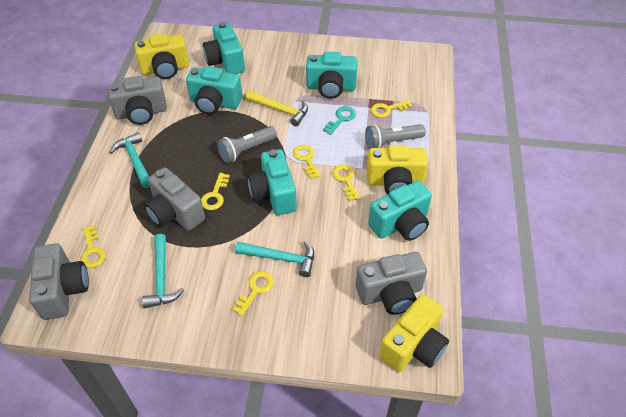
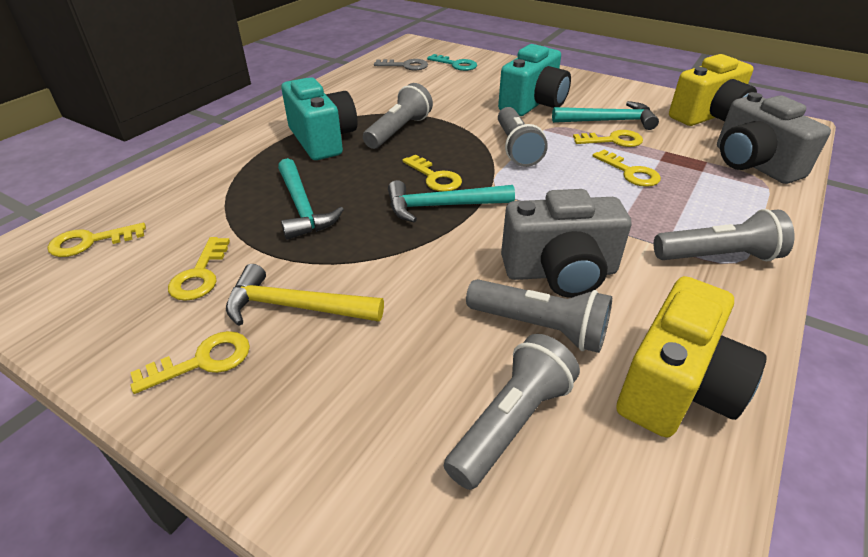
grey camera: [29,243,89,320] [108,76,167,125] [144,167,205,231] [356,252,427,315] = 4 -> [501,189,631,298] [717,92,831,184] = 2
grey flashlight: [217,126,277,163] [365,124,426,149] = 2 -> [363,83,433,149] [444,334,580,490] [466,279,612,353] [498,107,548,167] [654,209,794,261] = 5
grey key: none = 0 -> [374,59,428,70] = 1
turquoise camera: [186,66,242,115] [203,22,245,74] [248,149,297,215] [306,52,358,99] [368,181,432,241] = 5 -> [281,77,357,160] [498,44,571,116] = 2
yellow camera: [135,33,189,79] [367,145,428,194] [379,294,449,372] = 3 -> [616,276,766,438] [669,54,757,126] = 2

